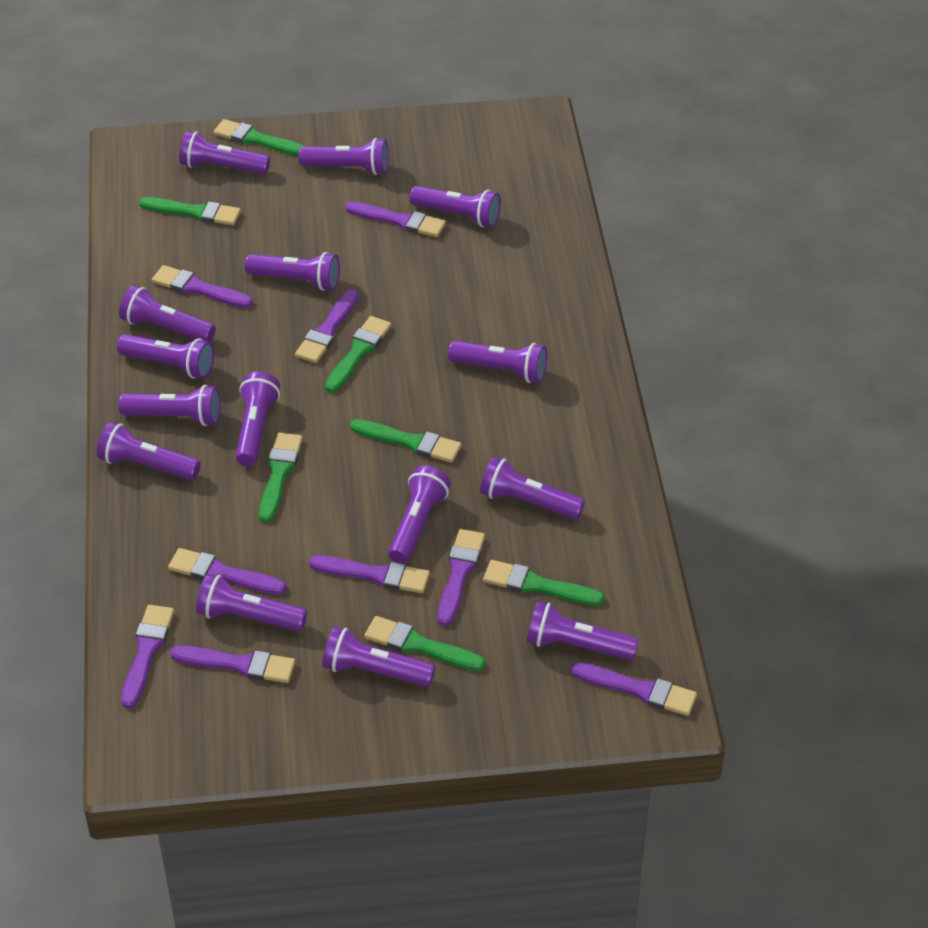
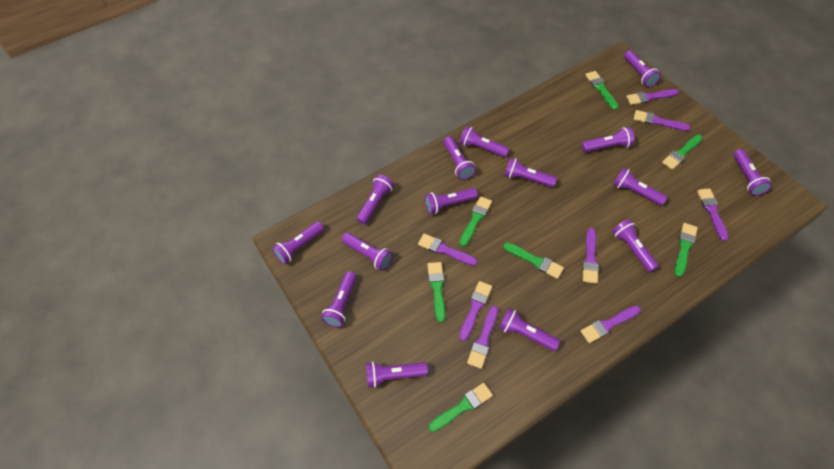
purple brush: [121,605,174,709] [152,265,253,308] [168,548,287,595] [170,645,295,683] [295,289,359,363] [309,555,430,593] [345,202,446,237] [437,529,485,626] [571,662,697,716] = 9 -> [418,234,478,266] [459,281,492,341] [467,306,498,369] [581,306,641,343] [583,228,599,284] [626,89,679,105] [634,110,691,131] [697,188,729,241] = 8

